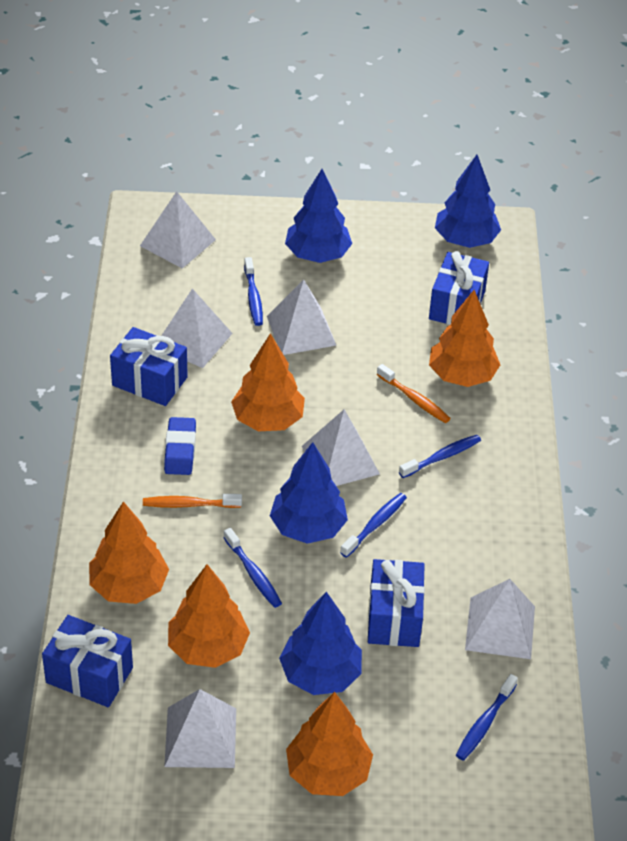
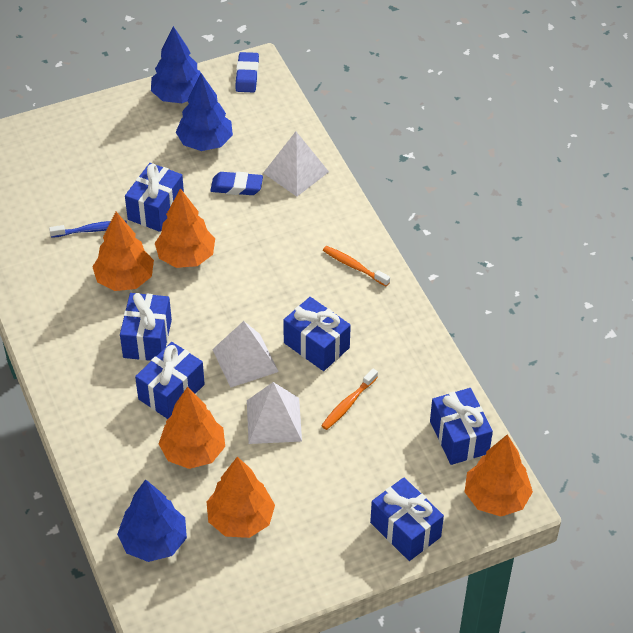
blue eraser: [164,417,196,475] = 1 -> [210,172,263,195] [235,52,259,93] = 2
blue gift: [42,615,133,707] [110,327,188,406] [368,559,425,647] [429,251,489,325] = 4 -> [120,293,172,361] [125,163,184,232] [135,342,205,419] [283,297,351,371] [370,477,444,561] [430,388,493,465] = 6
blue toothbrush: [223,528,282,608] [244,257,263,326] [340,493,407,558] [399,435,481,478] [456,674,518,761] = 5 -> [49,221,127,238] = 1
blue tree: [270,442,348,544] [279,592,362,695] [285,169,352,263] [435,155,501,248] = 4 -> [117,479,187,562] [151,26,201,103] [176,73,233,151] = 3
white pyramid: [140,191,216,269] [161,289,233,368] [164,689,236,768] [267,279,337,355] [302,409,380,486] [465,579,535,659] = 6 -> [212,321,279,388] [247,382,302,444] [263,132,329,197] = 3

